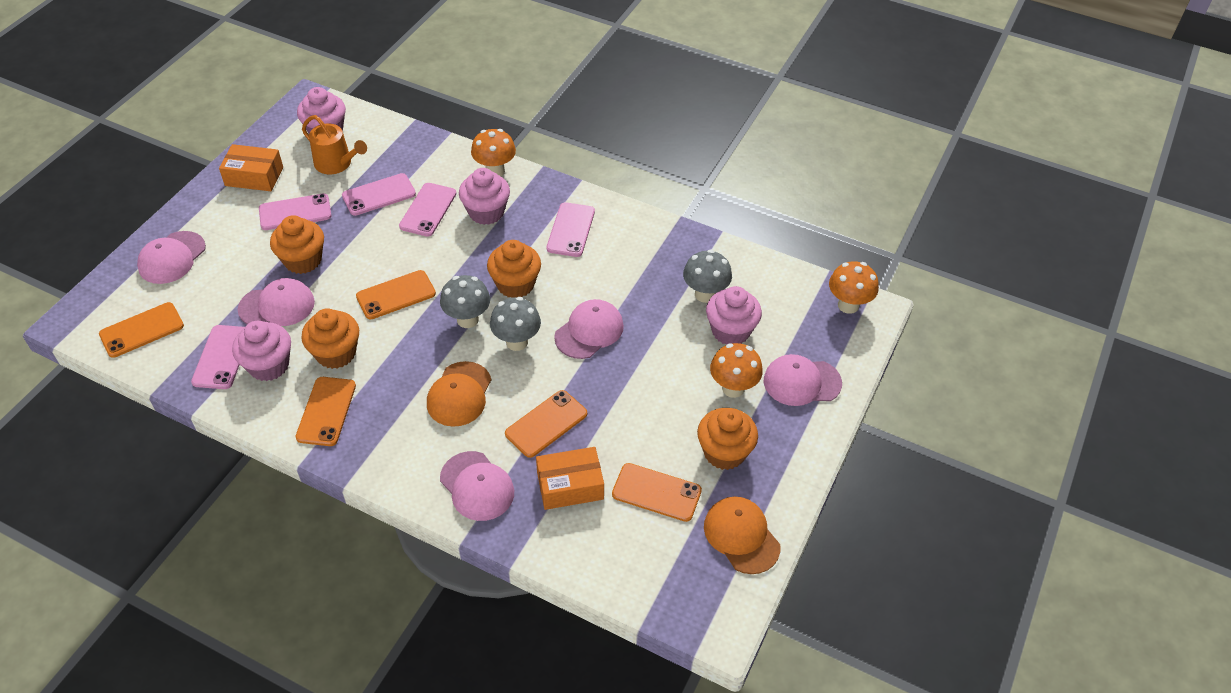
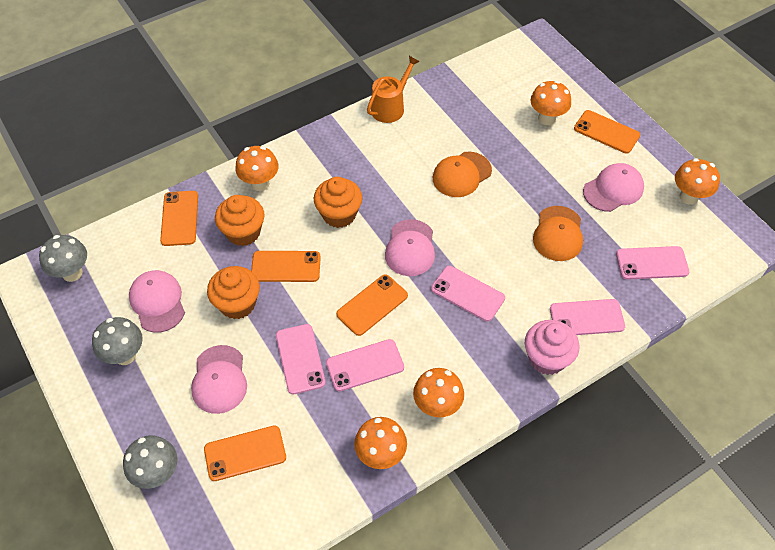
orange box: [219,144,283,191] [536,447,604,510] = 2 -> none = 0
orange cupcake: [270,215,324,274] [301,308,359,369] [487,240,541,298] [697,408,758,470] = 4 -> [207,266,260,319] [215,195,264,246] [314,177,362,228] = 3
orange mushroom: [471,129,516,176] [710,343,763,398] [829,261,879,314] = 3 -> [235,146,278,191] [354,417,407,469] [413,368,464,417] [531,81,571,125] [675,158,720,205] = 5
pink cap: [137,231,206,284] [237,278,315,326] [440,451,514,521] [554,299,624,359] [764,354,842,406] = 5 -> [129,270,185,333] [191,345,247,414] [385,219,435,276] [583,163,644,212] = 4
pink cupcake: [232,321,291,381] [297,87,346,133] [459,168,510,225] [706,286,762,345] = 4 -> [525,320,579,375] = 1

